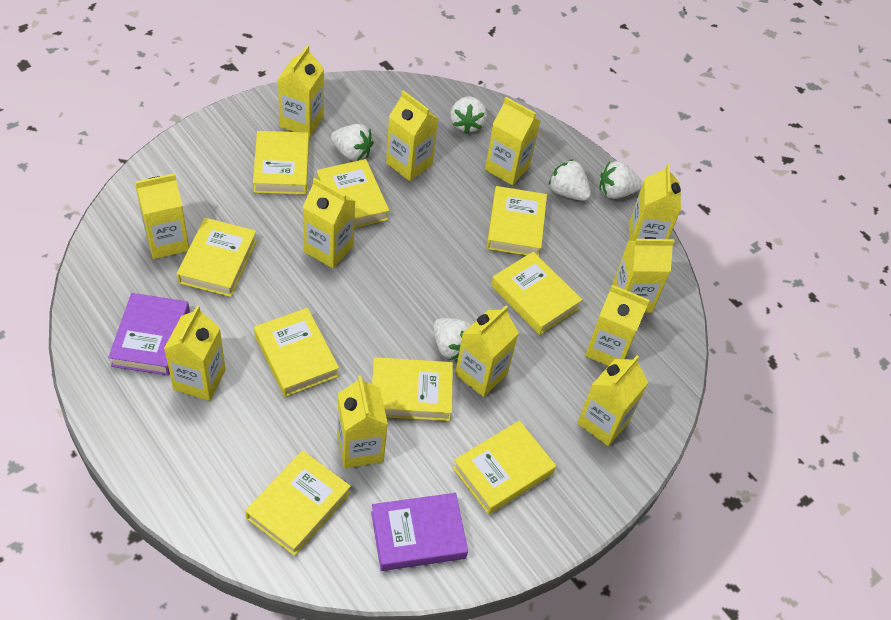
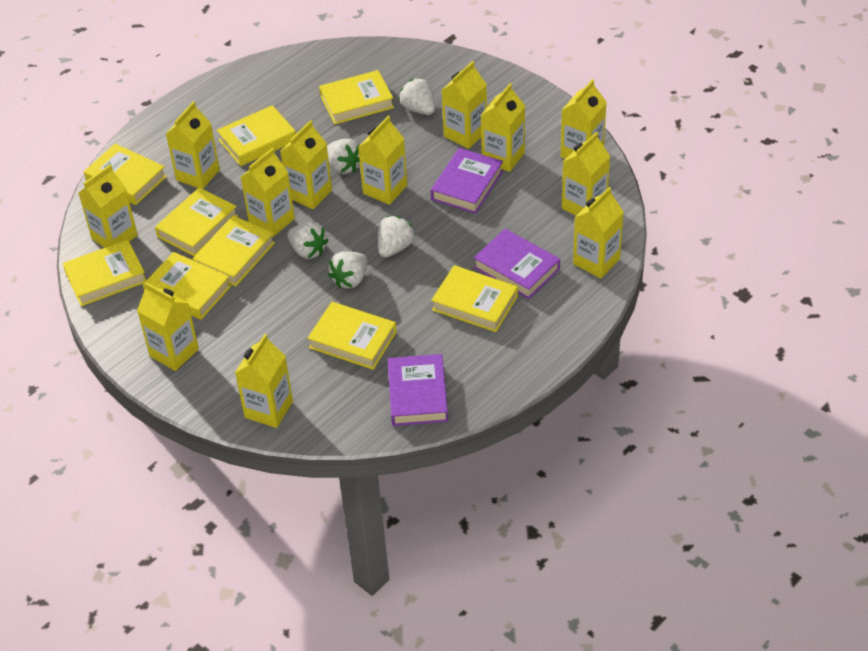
purple book: [108,293,190,376] [371,493,468,571] = 2 -> [388,354,448,426] [431,148,503,214] [474,229,560,299] = 3

